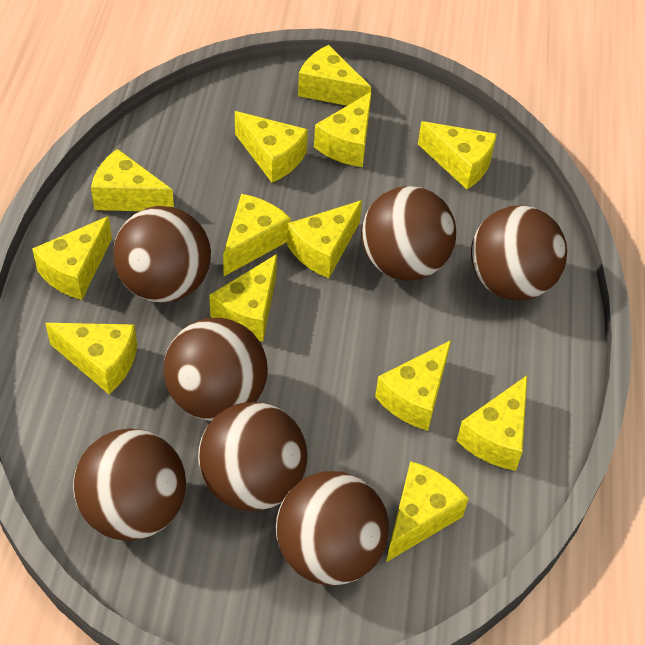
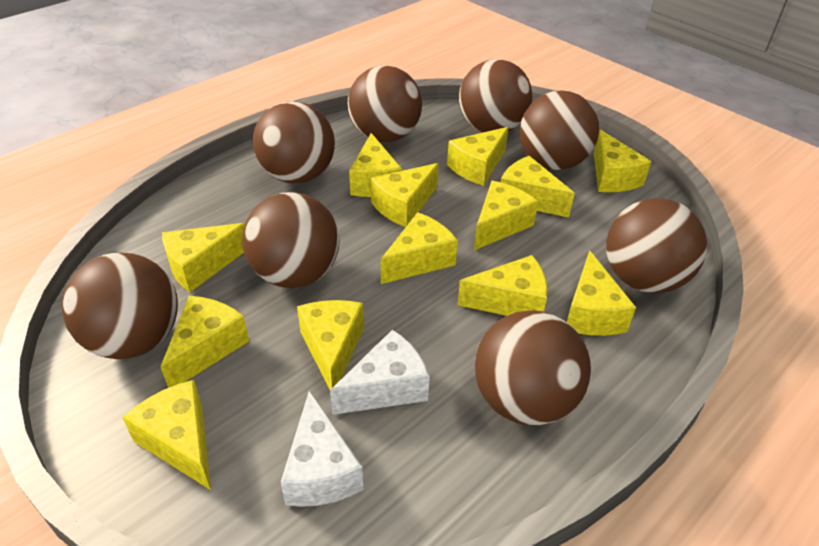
brown ball: [73,428,186,541] [113,206,211,303] [164,318,268,421] [198,402,307,511] [276,471,389,586] [362,186,456,281] [471,205,567,300] = 7 -> [62,253,178,359] [242,192,340,288] [253,101,335,183] [348,65,422,142] [459,59,532,132] [475,310,591,426] [520,90,599,170] [606,198,707,293] = 8
white cheese: none = 0 -> [281,391,363,507] [330,330,430,415] = 2

